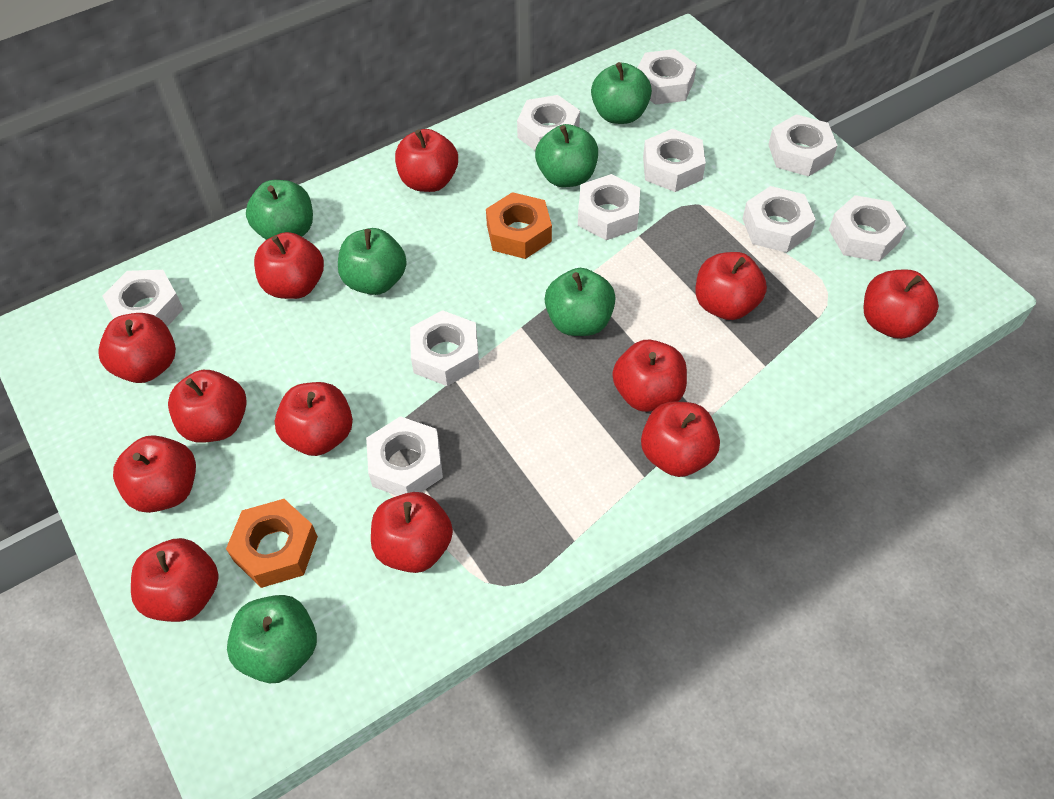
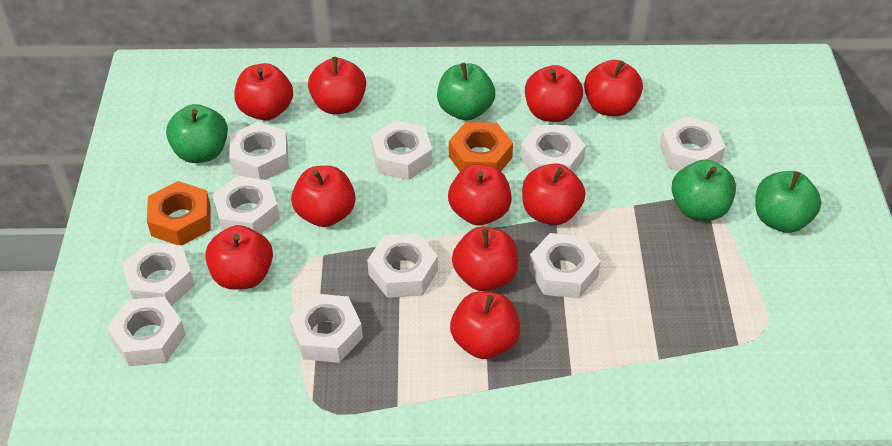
green apple: [227,595,317,683] [246,180,313,240] [338,228,407,295] [535,124,598,187] [545,268,616,336] [591,62,652,124] = 6 -> [166,104,228,163] [437,63,495,120] [672,159,736,221] [756,171,821,233] = 4
red apple: [98,313,176,383] [113,435,196,513] [131,538,219,622] [168,370,247,442] [254,232,324,299] [275,382,353,456] [371,492,453,573] [395,129,458,192] [612,340,687,412] [641,402,720,477] [696,252,767,320] [864,269,939,339] = 12 -> [205,225,273,290] [234,63,293,120] [291,166,356,227] [308,57,366,114] [448,164,512,225] [450,291,520,359] [452,226,518,291] [522,163,586,225] [525,65,583,122] [584,60,643,116] = 10

